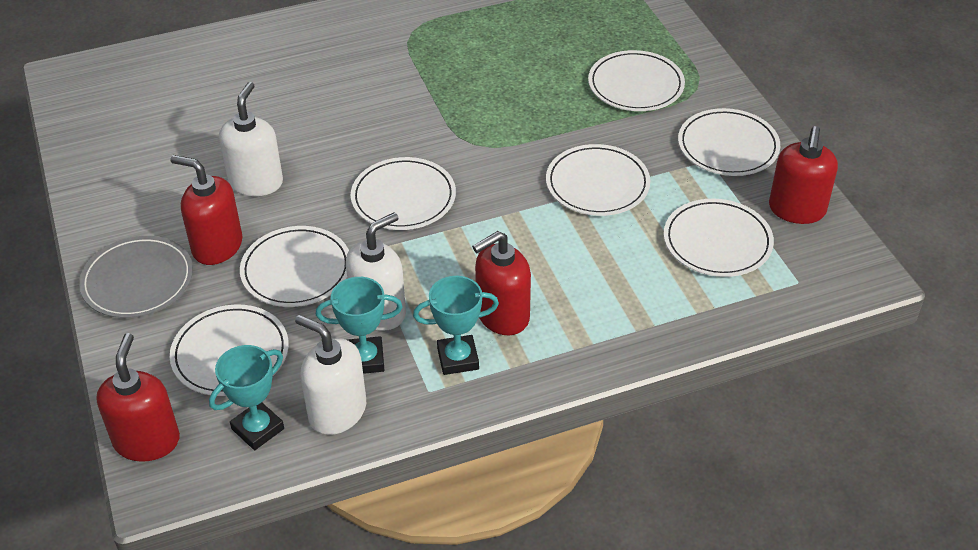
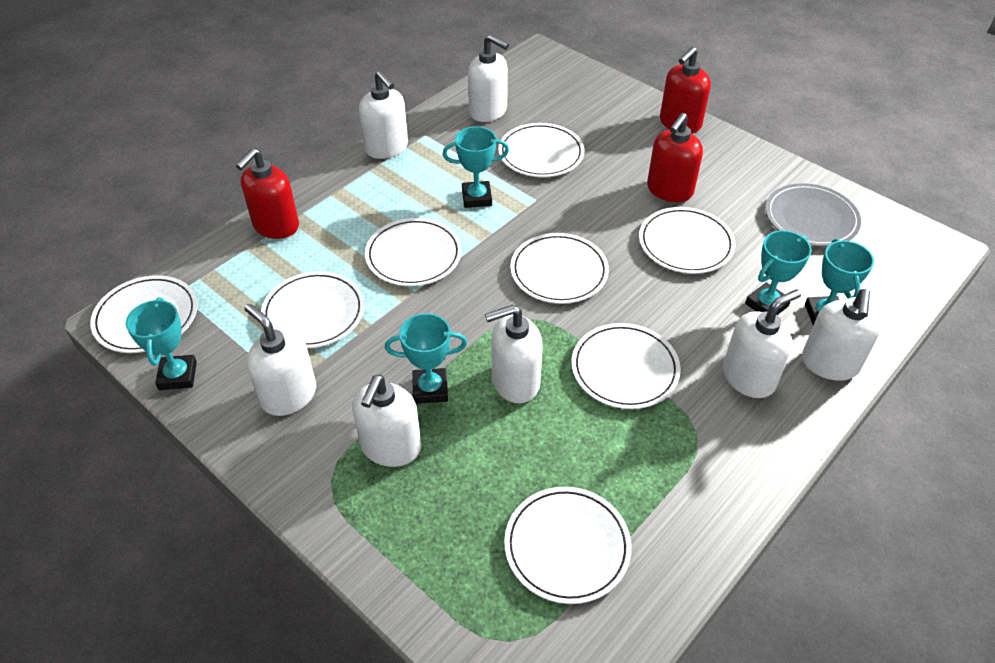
red soap dispenser: [96,333,180,462] [170,155,243,265] [472,231,531,335] [769,126,838,224] = 4 -> [236,148,299,239] [647,113,703,202] [660,47,711,134] = 3
turquoise trophy: [209,345,284,450] [316,277,403,374] [413,276,499,375] = 3 -> [126,297,197,390] [385,313,467,404] [443,126,509,208] [745,230,812,315] [805,239,874,325] = 5
white plate: [170,304,289,396] [240,226,349,307] [351,157,456,230] [546,144,650,216] [588,50,685,111] [664,199,774,277] [678,108,780,176] = 7 -> [90,275,197,353] [261,271,365,348] [365,218,462,286] [498,123,585,177] [504,487,632,604] [510,233,609,304] [572,323,681,409] [639,207,736,274] = 8
white soap dispenser: [219,82,283,196] [295,315,366,435] [346,212,406,331] = 3 -> [244,303,316,416] [352,375,421,467] [359,71,408,159] [468,34,509,122] [485,305,543,403] [723,289,801,398] [802,289,882,381] = 7

